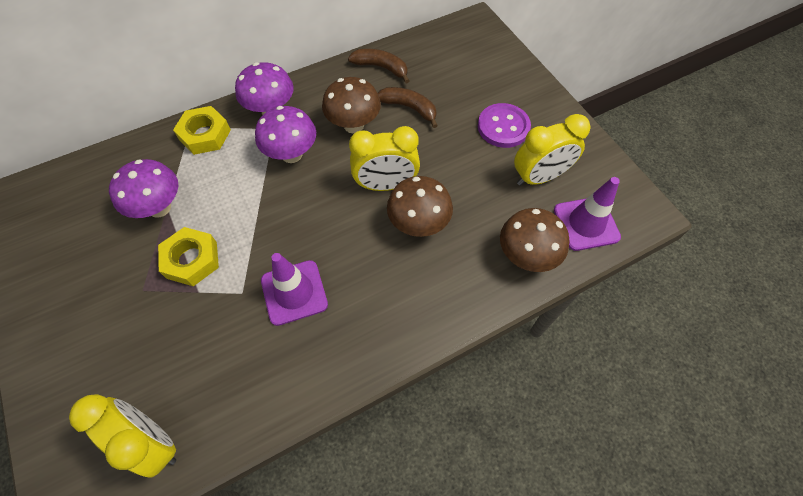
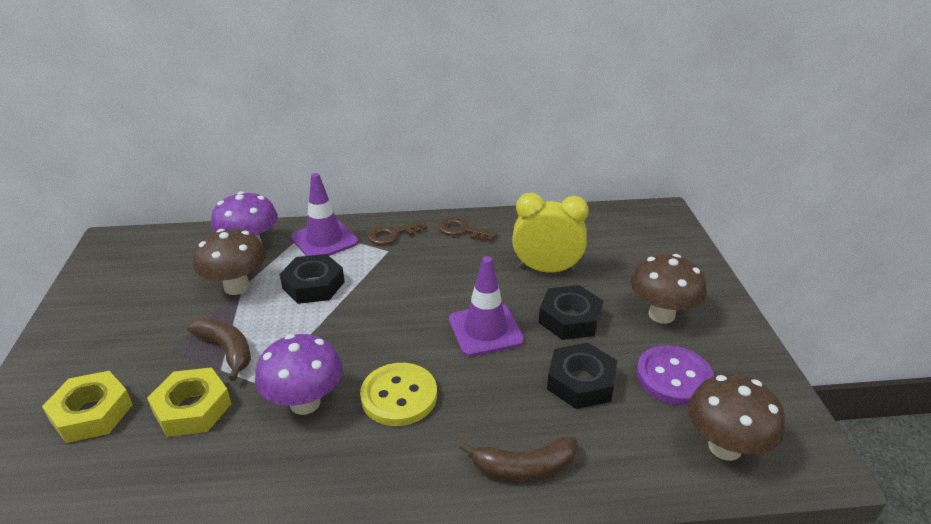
black nut: none = 0 -> [280,254,345,304] [539,285,604,340] [547,343,617,409] = 3
brown key: none = 0 -> [368,220,427,245] [438,217,497,242] = 2
purple mushroom: [109,159,178,218] [235,62,294,115] [255,106,316,163] = 3 -> [211,191,278,244] [255,334,343,415] = 2
yellow button: none = 0 -> [360,363,437,426] = 1
yellow clock: [69,394,176,478] [349,126,420,191] [514,114,591,186] = 3 -> [512,193,589,273] = 1

